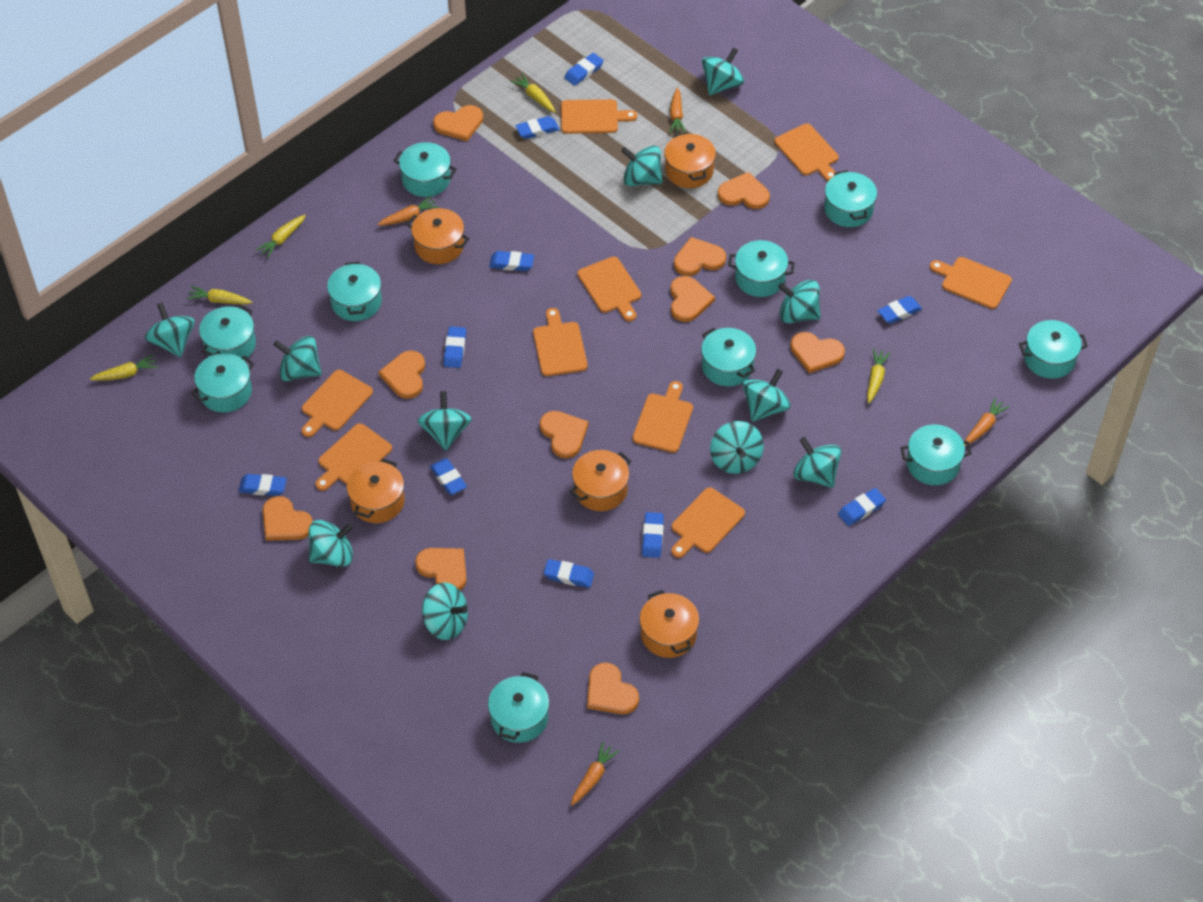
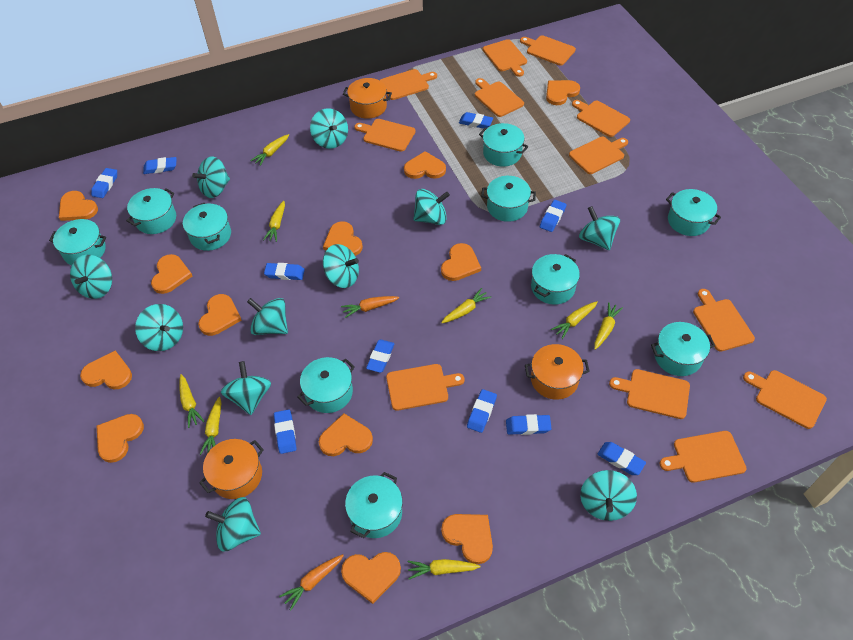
orange carrot: [377,196,439,226] [571,742,619,806] [669,87,685,134] [964,398,1010,446] = 4 -> [279,554,344,610] [341,296,399,318] = 2
orange cutting board: [301,370,373,437] [315,423,392,491] [533,308,588,376] [561,99,637,134] [577,256,641,322] [632,381,693,453] [671,487,745,558] [774,124,839,181] [930,257,1012,309] = 9 -> [354,119,416,152] [380,69,437,100] [386,364,465,411] [475,78,524,117] [483,39,527,77] [520,35,576,66] [569,137,628,174] [572,100,630,137] [609,369,690,419] [659,431,747,483] [693,289,755,352] [743,370,827,429] = 12
orange heart: [263,496,313,541] [379,350,425,399] [415,548,467,591] [433,105,483,141] [540,411,588,458] [587,663,639,714] [670,276,715,322] [674,237,726,276] [718,172,770,209] [790,332,845,373] = 10 -> [59,191,98,221] [80,351,132,389] [97,414,144,463] [151,254,192,294] [198,294,242,336] [319,413,373,456] [323,221,363,256] [341,552,401,604] [404,151,446,179] [441,243,481,281] [441,514,493,564] [546,80,580,105] = 12
orange pot: [347,459,405,523] [407,208,470,264] [570,450,631,511] [639,590,699,658] [664,132,716,188] = 5 -> [199,439,264,499] [343,78,392,119] [525,344,590,400] = 3
yellow carrot: [90,355,158,381] [186,286,252,305] [256,215,306,258] [510,74,556,112] [867,349,890,403] = 5 -> [179,374,205,428] [200,397,221,455] [250,134,289,166] [263,201,285,242] [408,559,480,580] [441,288,491,323] [551,301,598,339] [594,302,623,350] = 8

